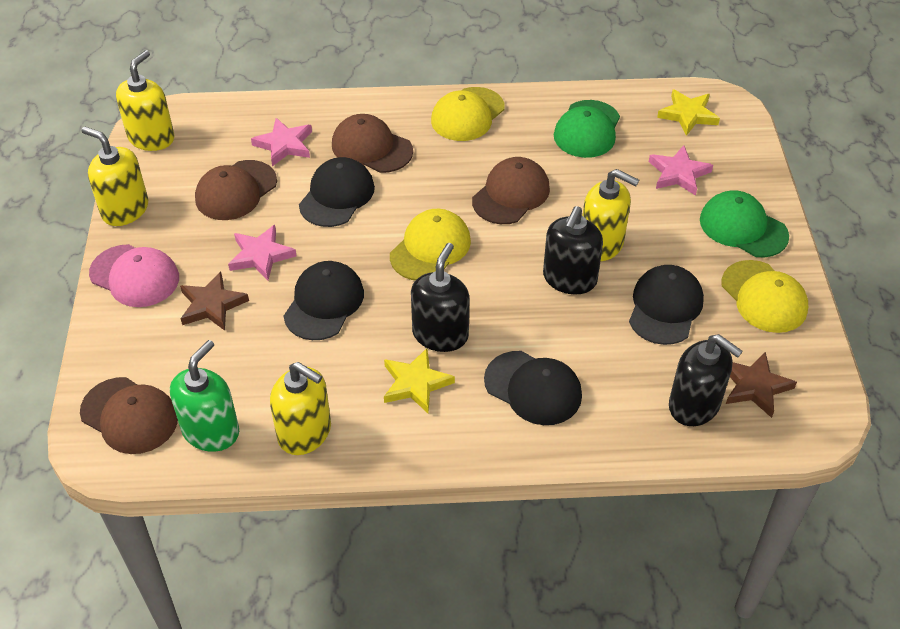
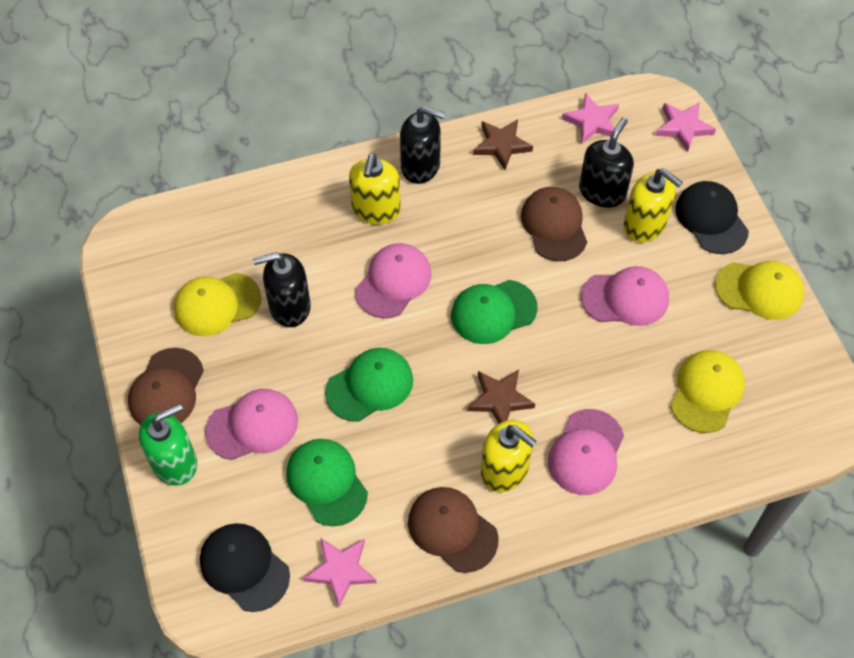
black cap: [284,261,364,340] [299,157,375,227] [484,351,582,425] [629,265,704,345] = 4 -> [200,523,290,612] [675,181,749,254] = 2
brown cap: [80,377,178,454] [195,160,277,220] [332,114,413,173] [472,157,550,224] = 4 -> [128,348,204,425] [408,487,499,573] [521,187,587,261] = 3
green cap: [554,100,620,158] [700,190,789,257] = 2 -> [286,439,368,526] [325,348,413,422] [451,280,538,344] = 3
pink cap: [89,244,179,307] = 1 -> [205,389,298,460] [355,243,431,318] [548,409,624,495] [581,266,669,326] = 4
yellow soap dispenser: [82,127,149,226] [116,50,175,151] [270,362,331,455] [582,169,639,261] = 4 -> [349,153,401,224] [481,420,537,492] [624,168,683,242] = 3
yellow star: [384,348,455,413] [657,89,720,136] = 2 -> none = 0

